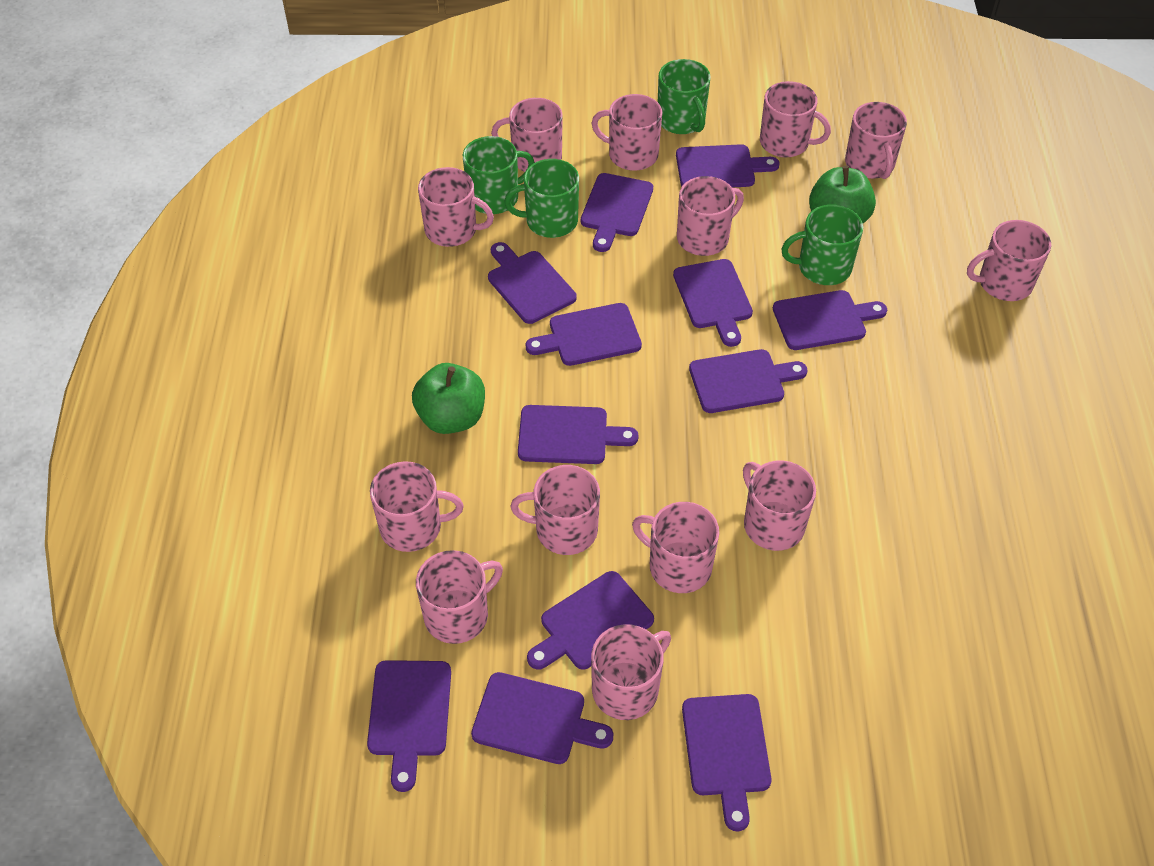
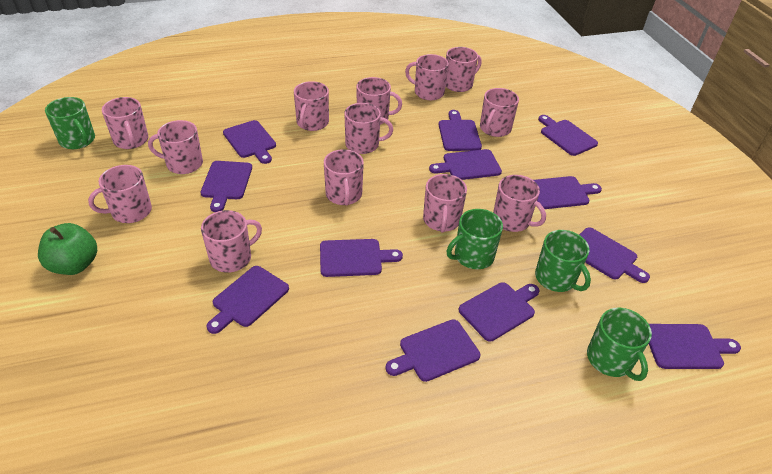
green apple: [412,363,485,434] [809,166,876,223] = 2 -> [38,223,97,275] = 1

